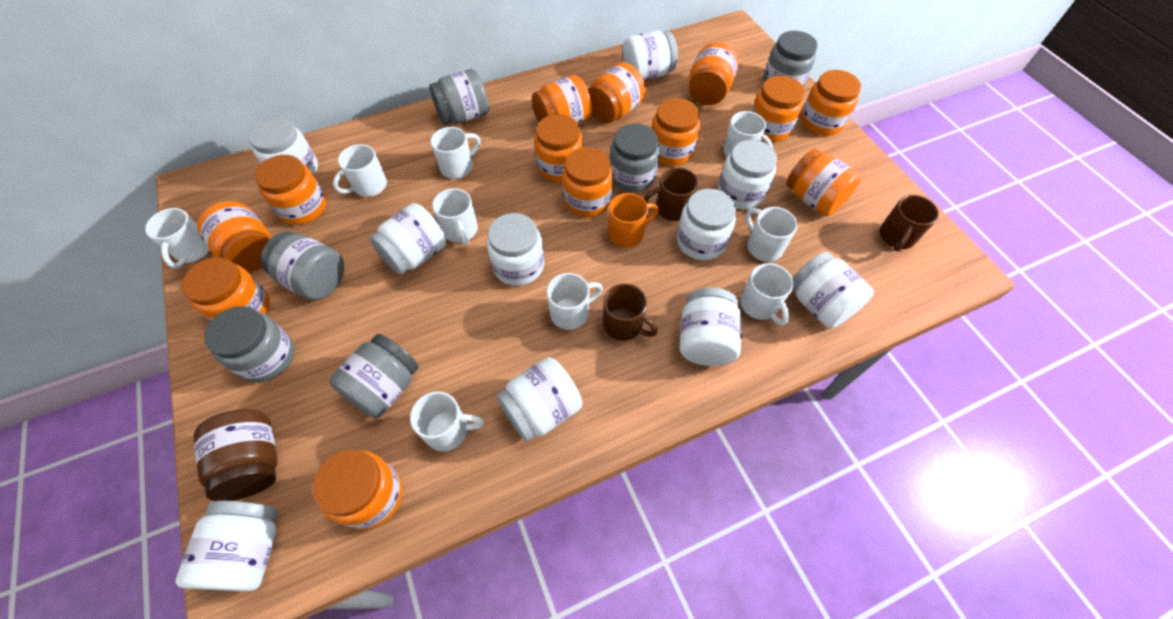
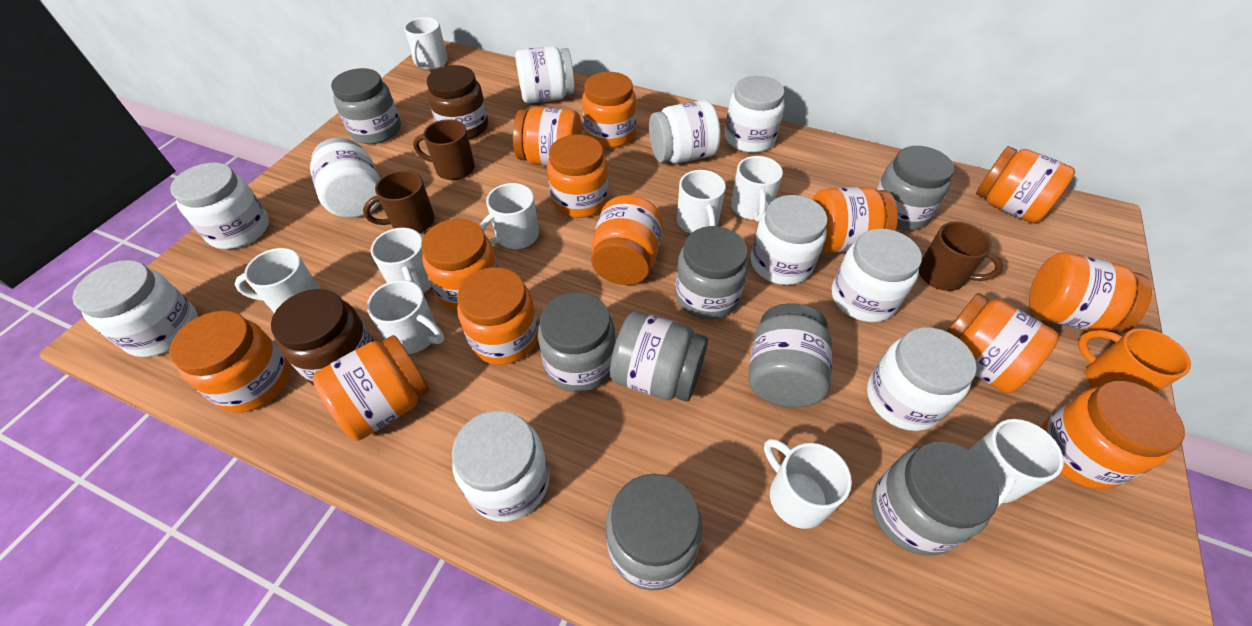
brown jar: [193,409,278,501] = 1 -> [271,289,374,385] [427,65,488,140] = 2
grey jar: [204,306,294,382] [260,232,344,300] [329,334,419,419] [429,69,489,125] [610,124,660,192] [764,31,817,87] = 6 -> [331,68,401,144] [538,292,616,392] [606,474,703,591] [610,311,708,402] [675,226,749,320] [748,303,832,407] [872,442,999,556] [876,146,954,230] = 8

